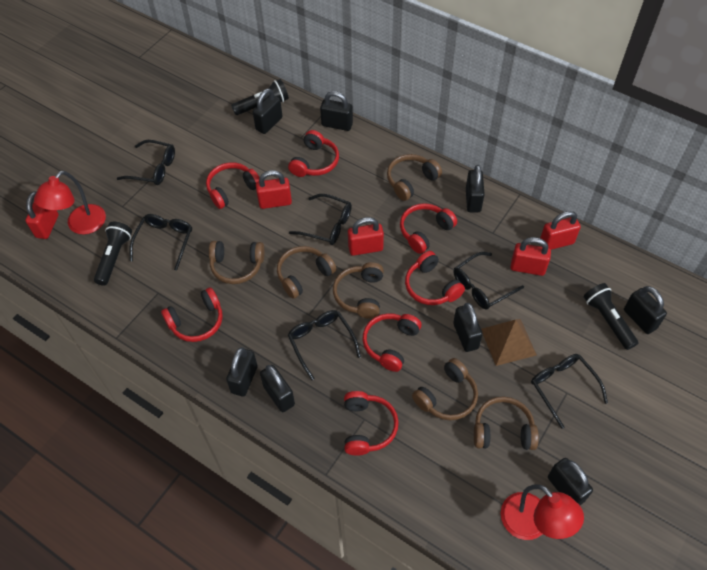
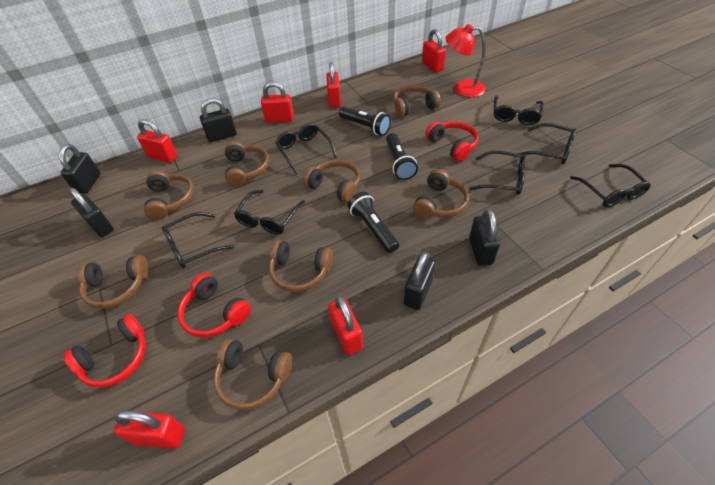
black glasses: [117,140,175,185] [129,214,192,271] [288,310,361,380] [289,194,352,245] [454,252,524,309] [531,354,608,429] = 6 -> [162,212,234,268] [234,190,305,234] [275,123,337,174] [469,151,526,195] [494,95,544,125] [517,123,576,164] [570,164,651,207] = 7
black padlock: [226,347,258,397] [253,88,282,134] [260,365,295,412] [320,91,353,131] [453,303,483,352] [466,165,485,212] [548,458,593,505] [624,286,667,334] = 8 -> [59,144,100,194] [69,188,114,237] [200,98,237,142] [404,252,435,310] [469,209,500,266] = 5
brown headphones: [209,241,265,284] [277,246,336,299] [333,262,384,319] [387,154,442,201] [412,358,478,420] [474,396,539,450] = 6 -> [77,255,149,309] [144,171,194,220] [213,339,292,410] [225,141,269,187] [269,240,333,292] [303,160,360,203] [393,85,441,117] [413,169,469,219] = 8
brown pyramid: [481,319,537,366] = 1 -> none = 0
red headphones: [161,288,223,342] [206,162,259,209] [288,130,339,177] [344,391,399,456] [362,313,422,372] [400,203,457,254] [405,251,465,305] = 7 -> [63,314,146,388] [178,273,251,338] [425,121,479,161] = 3
red lamp: [34,171,106,235] [501,484,584,540] = 2 -> [445,24,486,97] = 1
red padlock: [25,191,59,239] [256,170,292,209] [348,217,384,256] [510,237,551,276] [540,211,581,250] = 5 -> [114,411,185,449] [137,119,178,163] [261,82,294,123] [326,62,341,108] [328,296,363,355] [422,29,446,73] = 6

